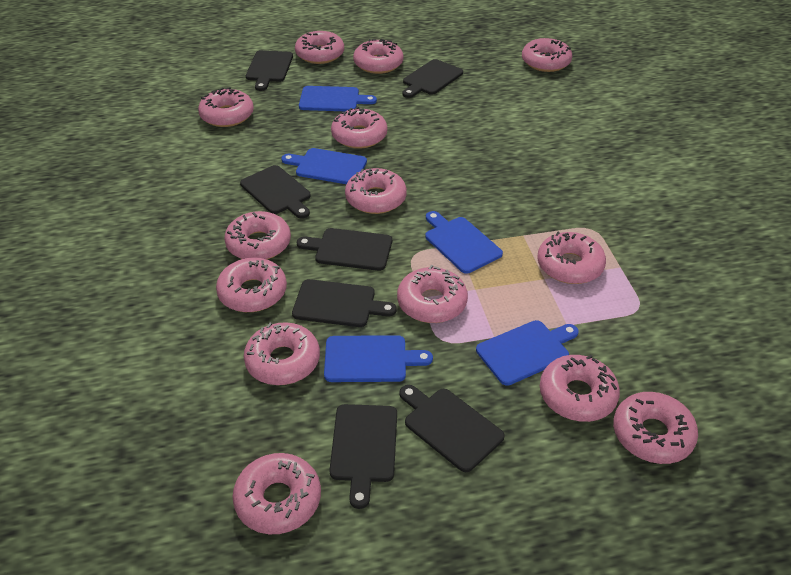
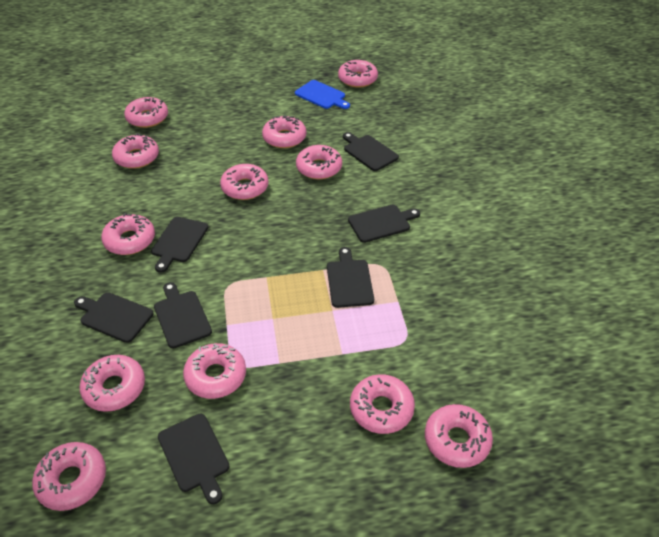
blue cutting board: [281,148,367,184] [299,86,377,111] [324,335,433,382] [425,211,503,274] [476,320,579,386] = 5 -> [295,80,350,109] = 1
pink donut: [198,87,254,127] [216,258,287,312] [224,211,291,259] [233,453,321,534] [244,322,320,385] [295,31,344,64] [331,107,387,149] [345,168,407,214] [353,39,403,74] [397,265,468,323] [522,38,572,72] [537,232,606,284] [540,355,620,422] [613,392,698,464] = 14 -> [32,442,106,511] [79,355,145,412] [101,213,155,255] [112,133,159,169] [124,97,168,128] [183,343,246,399] [220,164,269,200] [262,115,306,148] [296,145,342,179] [338,60,378,88] [350,374,415,434] [425,404,493,468] = 12

